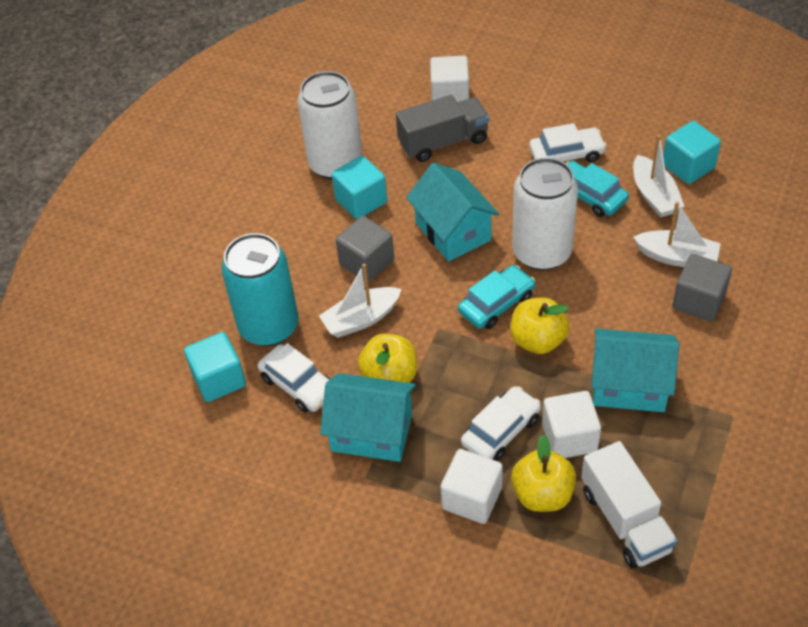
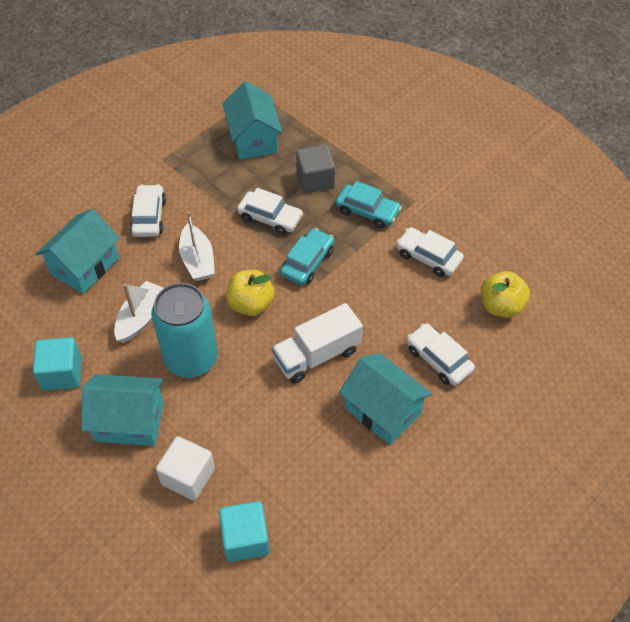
grey cube: [336,216,394,282] [672,254,732,321] = 2 -> [296,145,335,194] = 1
grey truck: [396,95,489,162] = 1 -> none = 0
turquoise cube: [184,332,246,402] [332,156,387,219] [663,121,721,184] = 3 -> [33,337,82,391] [219,501,270,562] = 2
turquoise house: [320,373,416,462] [406,163,499,262] [591,329,679,412] = 3 -> [36,209,120,294] [81,374,164,446] [222,81,283,159] [339,353,432,445] = 4
white boat: [319,264,402,338] [633,135,685,218] [633,202,721,267] = 3 -> [114,281,163,343] [179,212,215,281] = 2
white can: [297,71,363,179] [512,158,578,271] = 2 -> none = 0
white car: [257,343,330,412] [461,386,541,461] [529,123,607,162] = 3 -> [130,184,166,237] [237,188,303,235] [396,227,464,277] [407,323,475,386] = 4
white cube: [430,56,469,103] [441,449,503,524] [542,391,601,458] = 3 -> [156,436,215,501] = 1
yellow apple: [358,334,417,383] [510,297,569,354] [511,434,576,512] = 3 -> [226,269,275,316] [481,271,530,318] = 2

